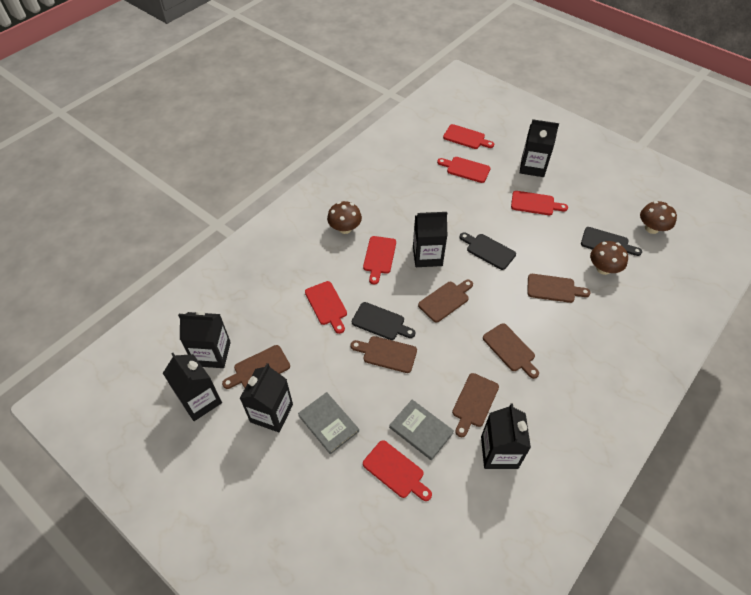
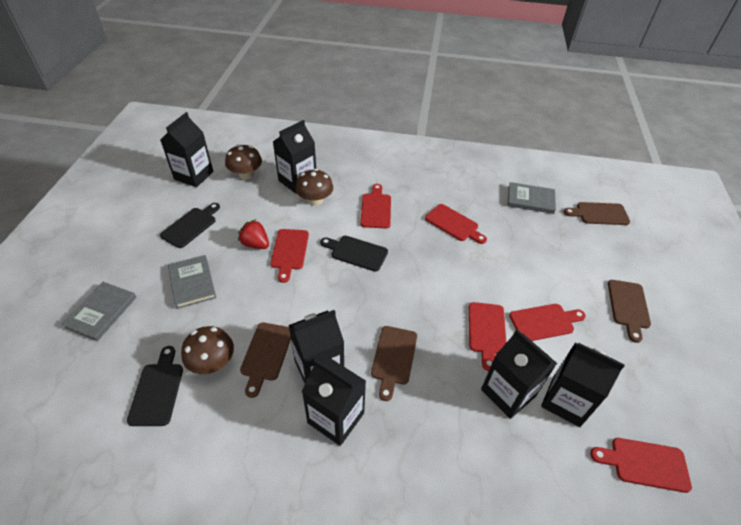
brown cutting board: [222,345,290,389] [350,336,417,373] [418,280,473,322] [452,373,499,437] [483,323,539,379] [527,274,591,303] = 6 -> [240,323,291,398] [371,326,417,401] [564,202,630,225] [608,280,651,343] = 4
grey book: [298,392,359,454] [389,400,454,460] = 2 -> [62,282,136,341] [168,255,216,309] [507,182,556,214] = 3
red strawberry: none = 0 -> [238,219,269,249] = 1

